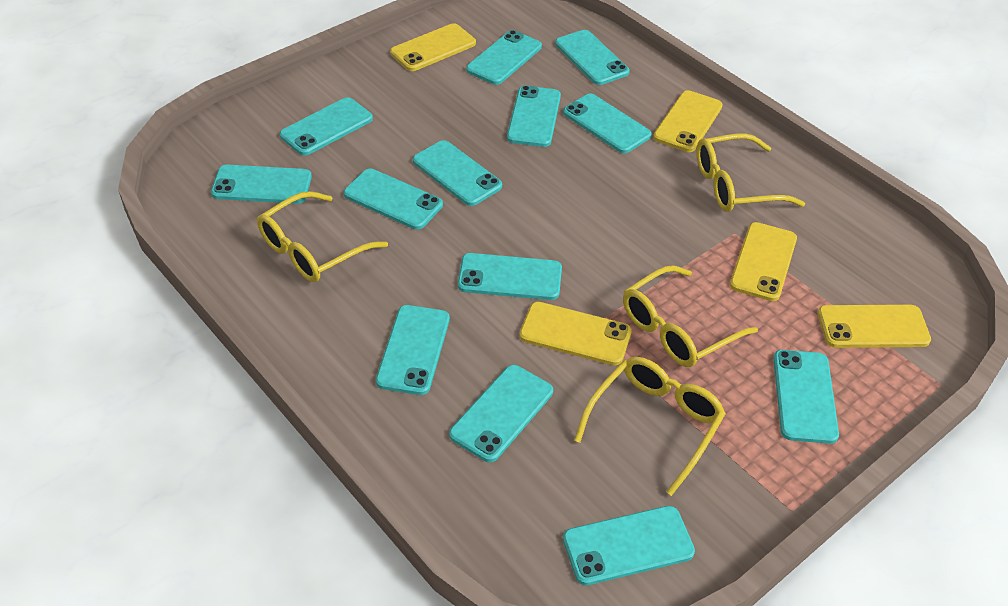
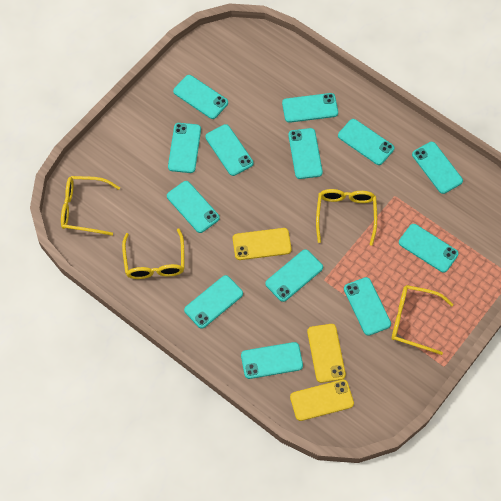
yellow phone: [390,23,476,71] [519,302,632,365] [653,90,723,152] [730,222,797,301] [818,305,931,348] = 5 -> [233,228,292,260] [290,380,354,421] [307,324,346,383] = 3

